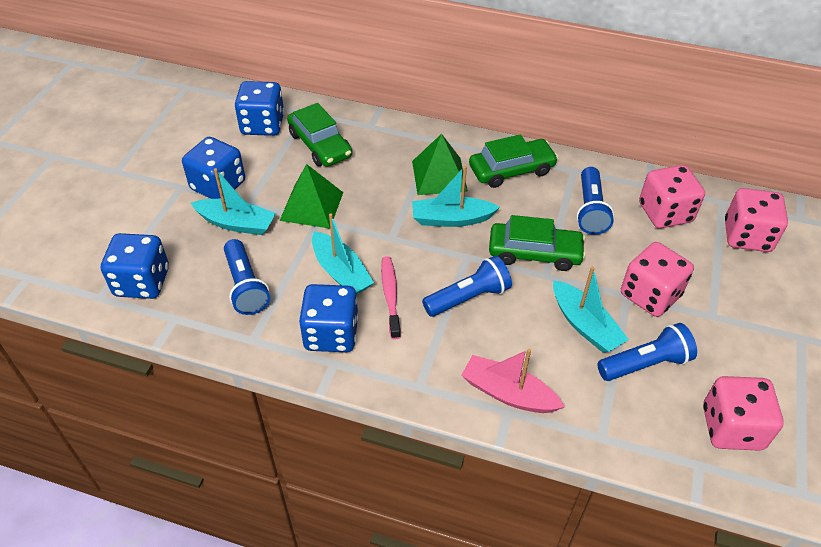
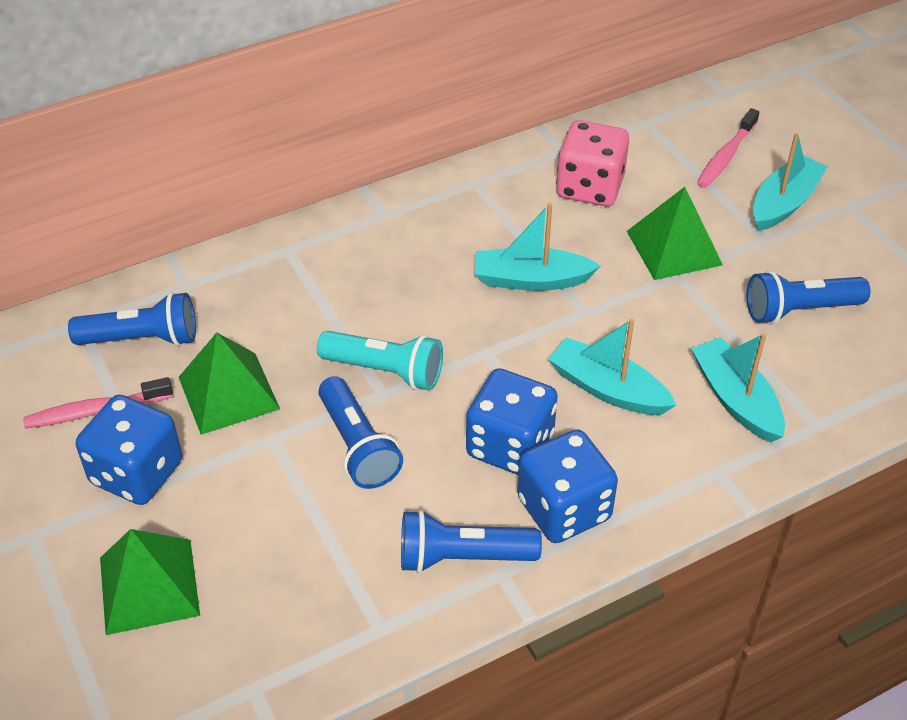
blue dice: [101,233,169,299] [182,137,245,199] [235,81,284,136] [299,284,359,352] = 4 -> [76,395,182,505] [466,368,558,475] [517,429,618,543] = 3
green car: [287,103,352,167] [469,135,558,188] [489,215,586,271] = 3 -> none = 0
green pyramid: [280,164,343,229] [412,134,468,195] = 2 -> [100,529,200,635] [179,332,280,435] [627,187,723,280] = 3
pink boat: [461,349,565,413] = 1 -> none = 0
pink dice: [621,242,694,317] [639,165,705,228] [703,376,784,451] [725,188,788,252] = 4 -> [556,120,629,206] = 1
pink toothbrush: [381,256,401,340] = 1 -> [23,377,173,428] [697,108,760,188] = 2
turquoise flashlight: none = 0 -> [317,331,443,390] = 1

